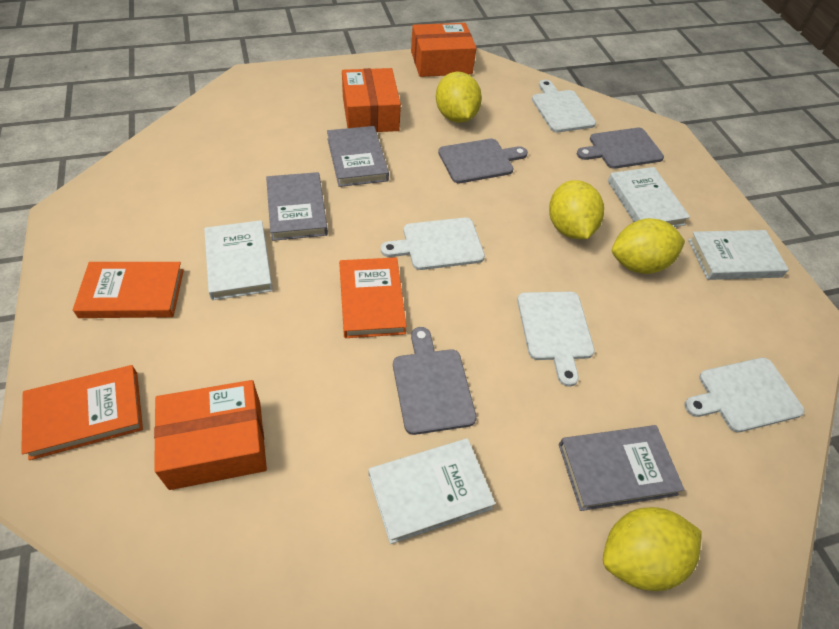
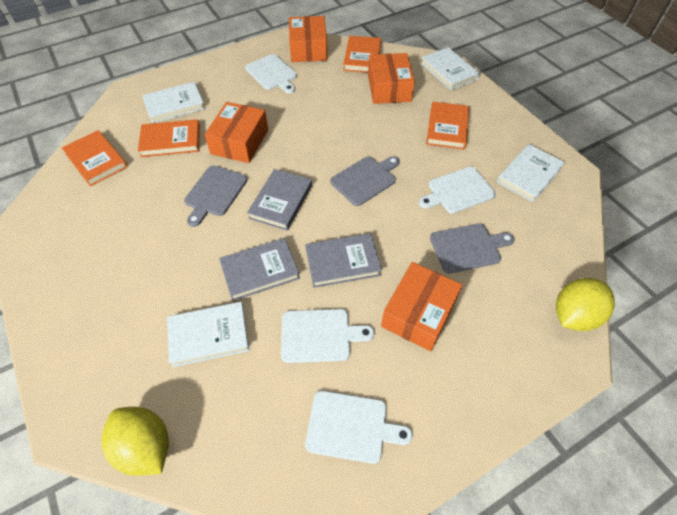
orange book: [21,365,143,460] [73,262,184,318] [339,257,407,338] = 3 -> [62,130,127,186] [138,119,200,157] [343,36,381,73] [426,102,469,150] = 4
orange box: [154,380,267,490] [342,68,401,132] [411,23,477,77] = 3 -> [204,102,268,163] [289,16,327,62] [368,53,415,104] [381,262,462,351] = 4
yellow lemon: [436,72,482,123] [549,180,604,239] [603,507,702,591] [612,218,685,274] = 4 -> [102,407,169,476] [556,278,615,331] = 2

